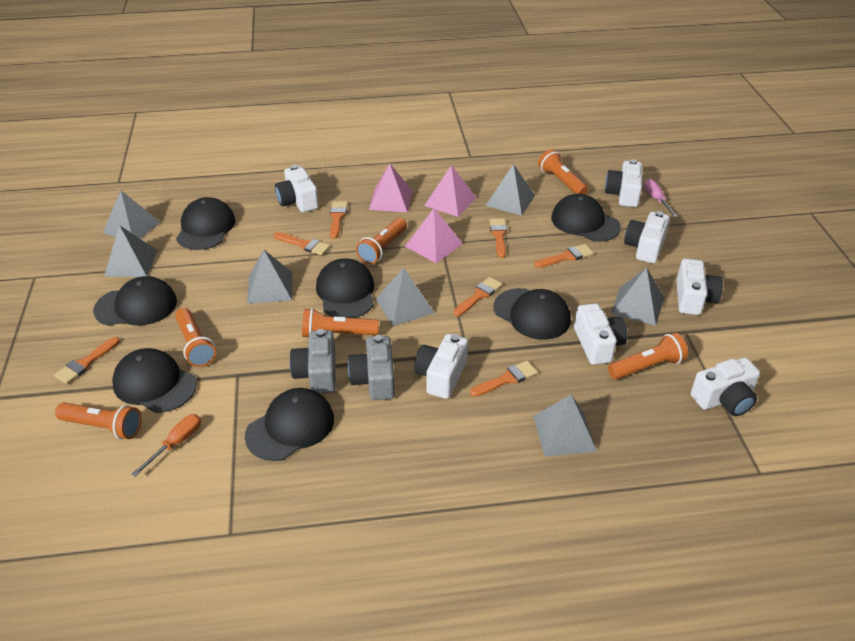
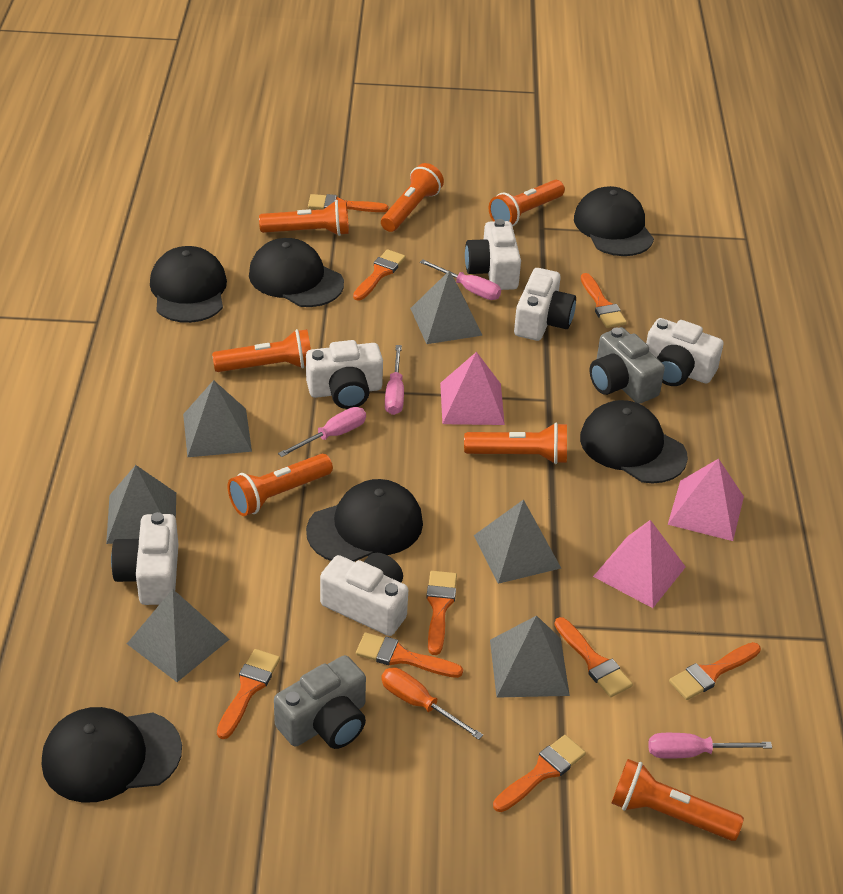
black cap: [93,276,177,326] [112,348,197,413] [176,197,235,250] [245,388,334,461] [316,258,374,318] [494,288,571,340] [551,194,621,242] = 7 -> [42,707,182,803] [150,246,227,323] [249,238,344,307] [306,479,423,562] [574,186,654,256] [580,400,688,484] = 6
grey pyramid: [103,191,161,239] [104,225,158,277] [247,250,292,304] [376,268,434,326] [486,164,535,215] [533,395,597,457] [611,267,664,326] = 7 -> [106,465,176,544] [127,589,230,682] [183,380,252,457] [410,270,483,344] [474,499,561,584] [490,615,570,698] = 6
orange brush: [54,337,120,384] [274,232,330,255] [330,201,348,239] [454,277,502,316] [470,361,538,397] [490,219,507,258] [534,244,593,268] = 7 -> [217,649,280,739] [308,194,388,212] [353,249,406,301] [356,632,463,678] [426,571,457,655] [493,735,586,812] [554,617,633,697] [581,273,627,328] [669,642,761,700] = 9
orange flashlight: [55,402,142,439] [175,308,216,367] [302,308,379,337] [356,218,407,264] [538,149,588,194] [608,332,688,380] = 6 -> [212,329,311,372] [228,454,333,516] [259,200,349,236] [381,163,444,232] [464,423,567,464] [489,180,565,226] [611,759,744,841] = 7
pink screwdriver: [644,179,678,217] = 1 -> [278,407,366,457] [385,345,404,415] [420,259,501,300] [648,733,772,759] = 4
white camera: [275,165,318,212] [414,334,468,399] [574,303,627,365] [605,159,642,207] [624,211,670,263] [677,259,723,315] [691,358,760,416] = 7 -> [111,512,179,605] [306,340,383,409] [320,553,408,636] [465,219,521,290] [514,268,576,341] [646,318,724,386] = 6

